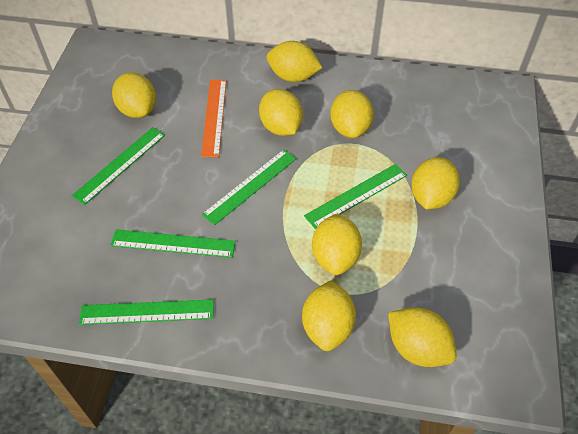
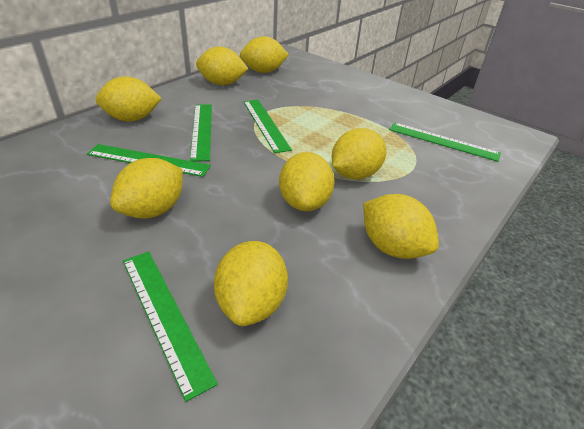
orange ruler: [201,80,226,157] = 1 -> none = 0

